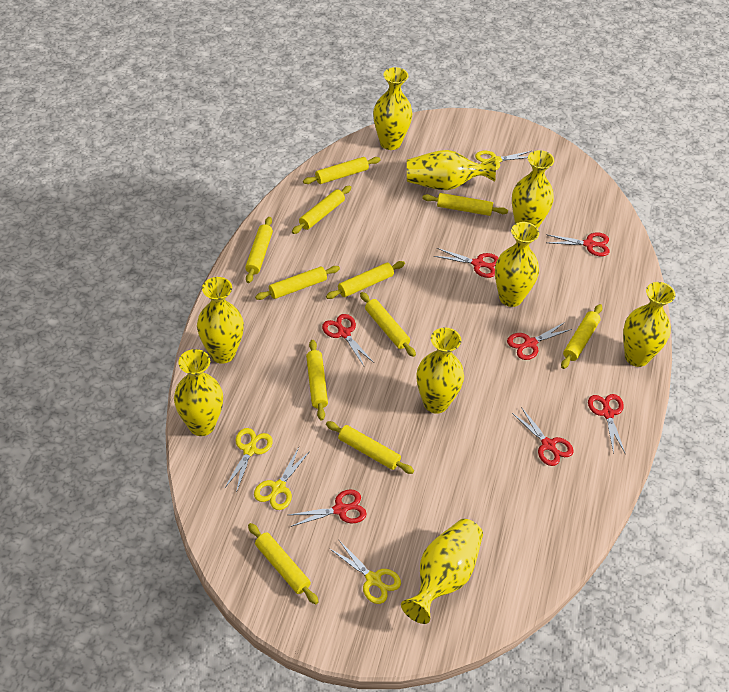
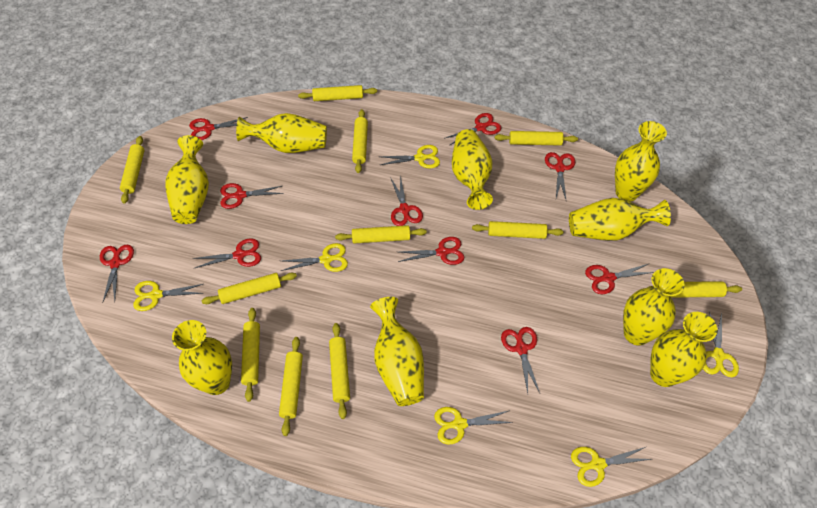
red scissors: [289,489,367,527] [322,314,374,366] [434,248,498,278] [507,322,572,360] [512,407,573,466] [546,233,610,256] [588,394,625,454] = 7 -> [100,245,134,302] [189,117,248,140] [193,238,261,268] [220,183,284,209] [390,175,423,226] [398,237,464,265] [446,113,501,145] [501,327,540,393] [545,152,575,199] [585,263,654,294] = 10
yellow scissors: [224,428,273,493] [254,447,310,510] [329,540,401,604] [475,151,531,170] = 4 -> [133,281,204,311] [281,243,348,272] [380,145,440,169] [434,407,513,444] [571,447,651,487] [703,311,739,377] = 6

